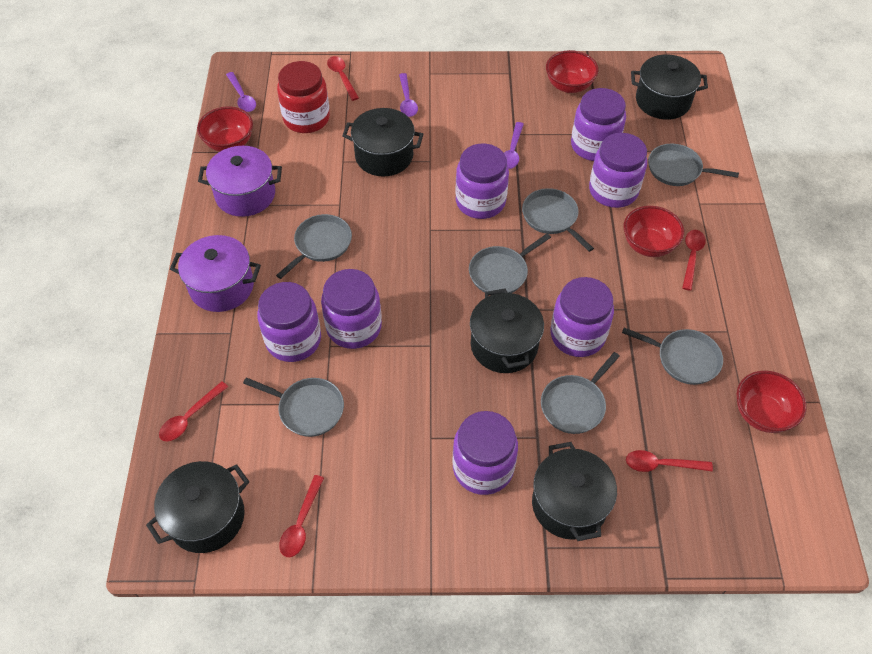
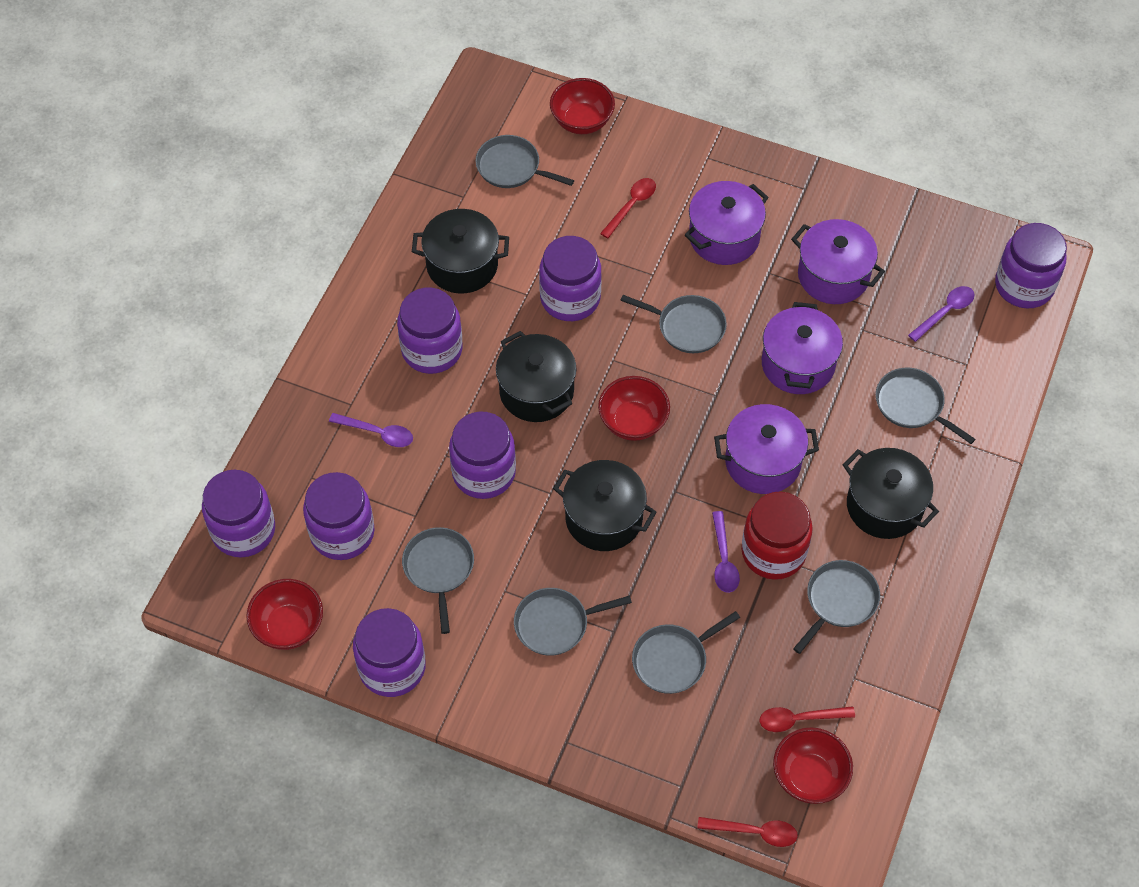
black pot: [146,461,249,553] [342,108,423,177] [470,289,544,373] [532,442,617,541] [631,55,708,120] = 5 -> [412,209,509,294] [496,331,576,422] [553,460,657,551] [842,448,939,539] = 4
purple pot: [170,235,261,312] [198,146,282,217] = 2 -> [685,181,769,265] [714,404,819,494] [762,302,843,394] [791,219,885,304] = 4
red spoon: [159,381,228,441] [279,475,324,557] [327,56,359,101] [626,450,713,472] [682,230,706,291] = 5 -> [600,178,656,238] [697,817,798,847] [760,706,855,732] = 3

